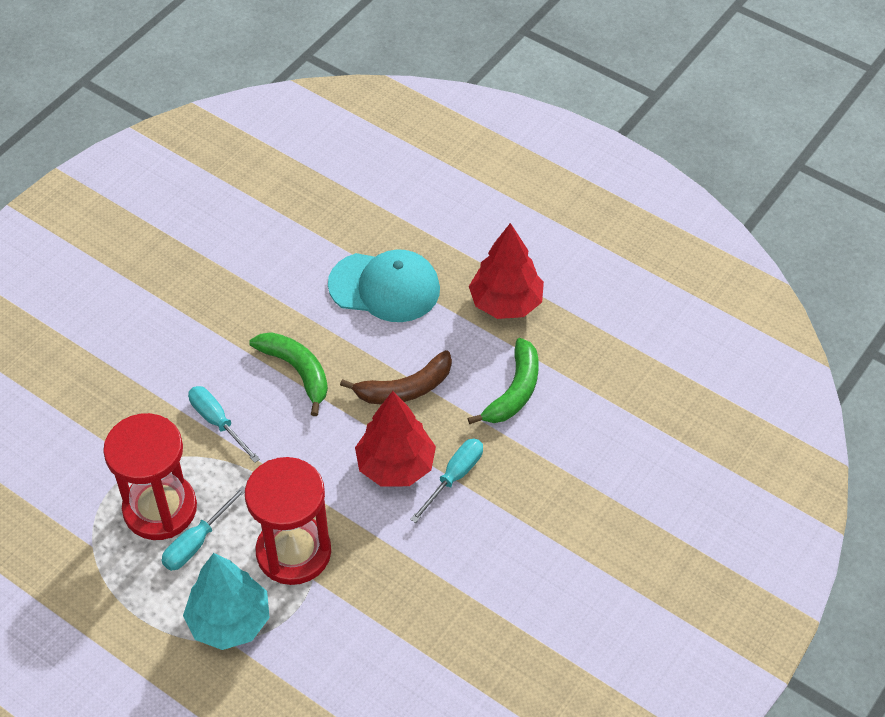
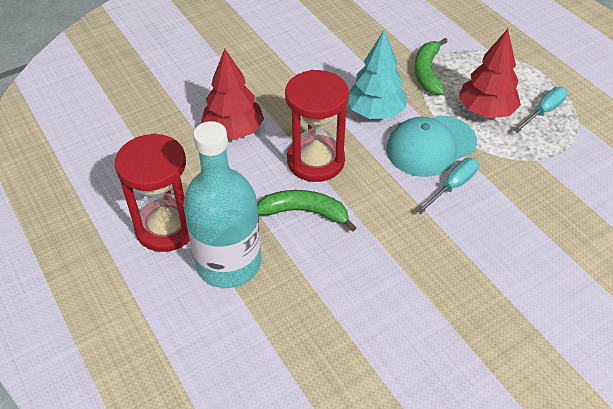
brown banana: [340,350,452,404] = 1 -> none = 0
turquoise bottle: none = 0 -> [183,121,261,288] = 1
turquoise screwdriver: [161,486,245,571] [188,386,260,463] [410,439,483,523] = 3 -> [417,158,479,214] [513,87,568,133] = 2

